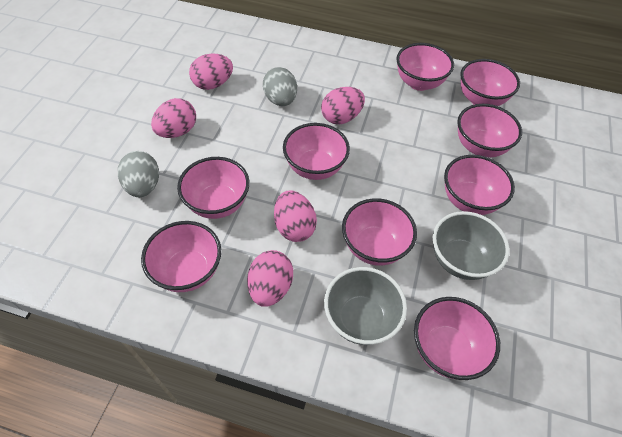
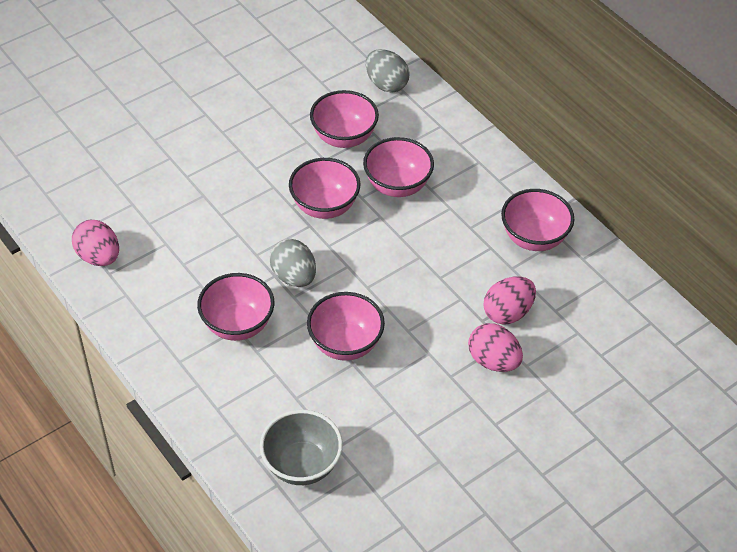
grey bowl: [324,267,407,345] [433,211,510,280] = 2 -> [260,410,343,485] = 1
pink bowl: [141,221,221,292] [177,157,250,219] [283,123,350,180] [342,198,417,266] [396,43,454,91] [414,297,500,380] [444,155,515,215] [457,104,522,157] [460,59,520,106] = 9 -> [197,273,274,341] [289,158,360,219] [307,292,385,361] [310,90,379,148] [363,137,434,197] [501,189,575,251] = 6
pink egg: [151,98,196,138] [189,54,233,90] [247,250,293,307] [274,190,317,242] [321,87,365,124] = 5 -> [72,220,119,266] [468,323,523,372] [484,276,536,325] = 3

